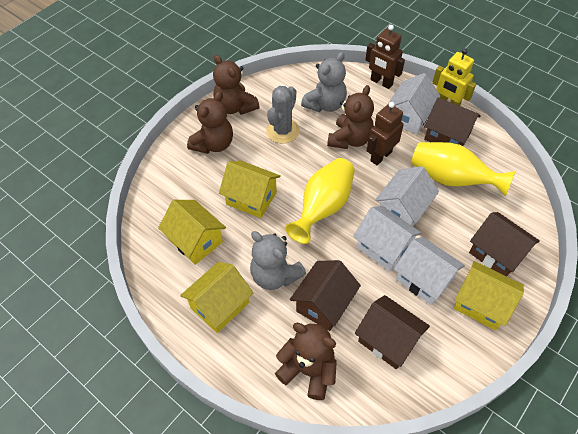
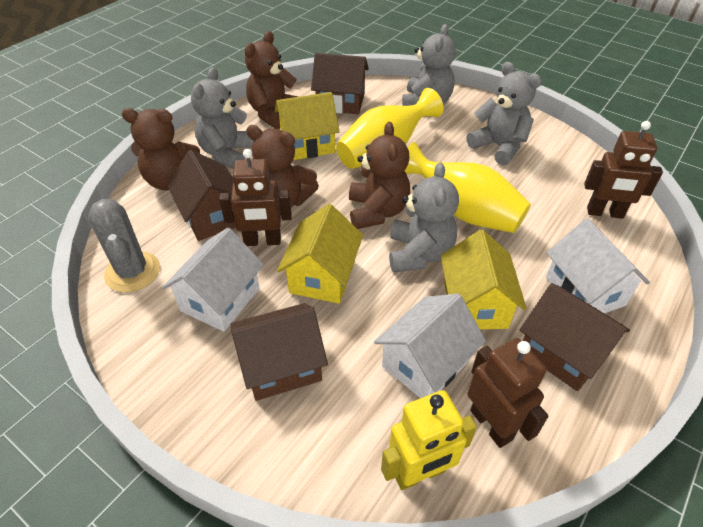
brown robot: [365,25,405,89] [367,102,404,165] = 2 -> [219,149,292,246] [467,338,548,448] [584,121,663,219] = 3
grey teddy bear: [250,231,306,290] [301,52,347,112] = 2 -> [191,67,254,169] [389,162,459,273] [402,24,456,106] [466,62,541,166] = 4
white house: [353,206,422,272] [375,166,439,226] [388,73,440,134] [394,237,465,305] = 4 -> [162,228,264,332] [374,293,486,398] [546,218,650,313] = 3
yellow house: [158,200,226,265] [180,262,253,333] [219,161,281,218] [454,261,524,330] = 4 -> [275,92,340,160] [277,204,363,304] [441,230,527,330] = 3

